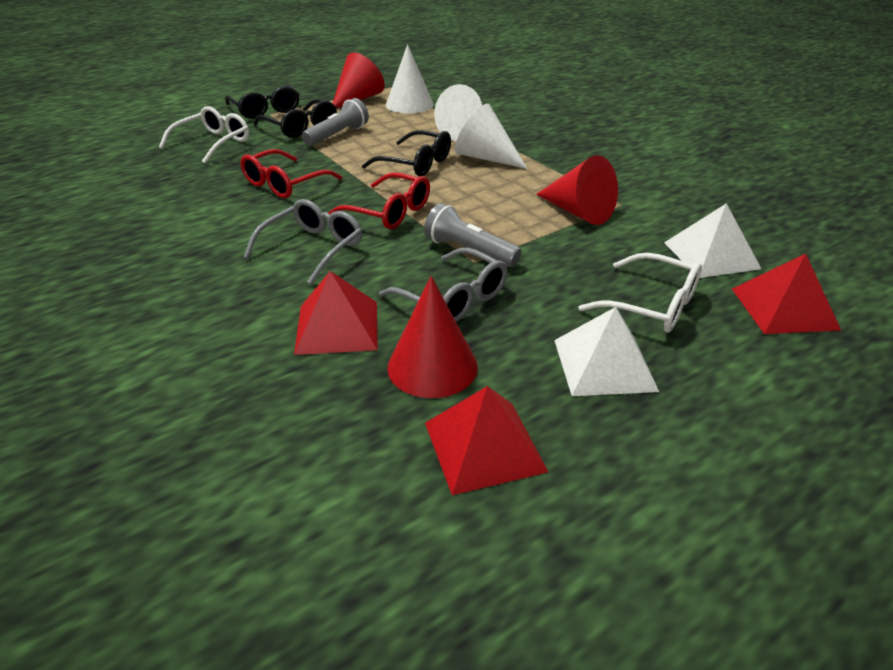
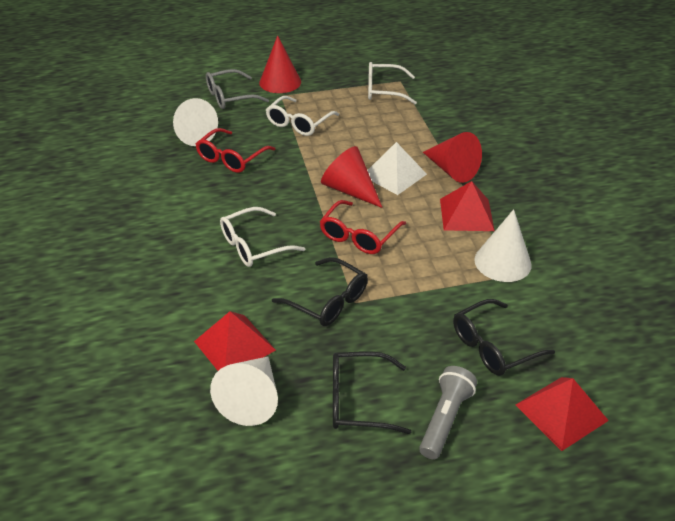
grey flashlight: [302,98,369,146] [424,203,522,267] = 2 -> [419,366,477,459] = 1
grey glasses: [244,199,362,285] [379,248,508,322] = 2 -> [206,69,269,109] = 1
white glasses: [159,106,249,164] [578,253,702,333] = 2 -> [220,207,306,267] [266,96,339,136] [368,62,417,104] = 3
white pyramid: [554,307,659,396] [664,203,761,278] = 2 -> [367,142,427,195] = 1

